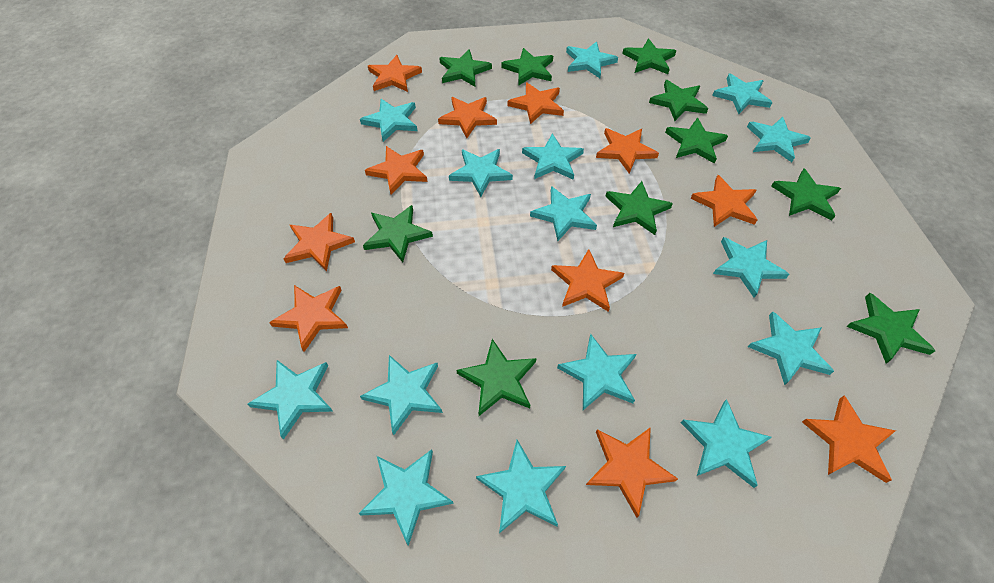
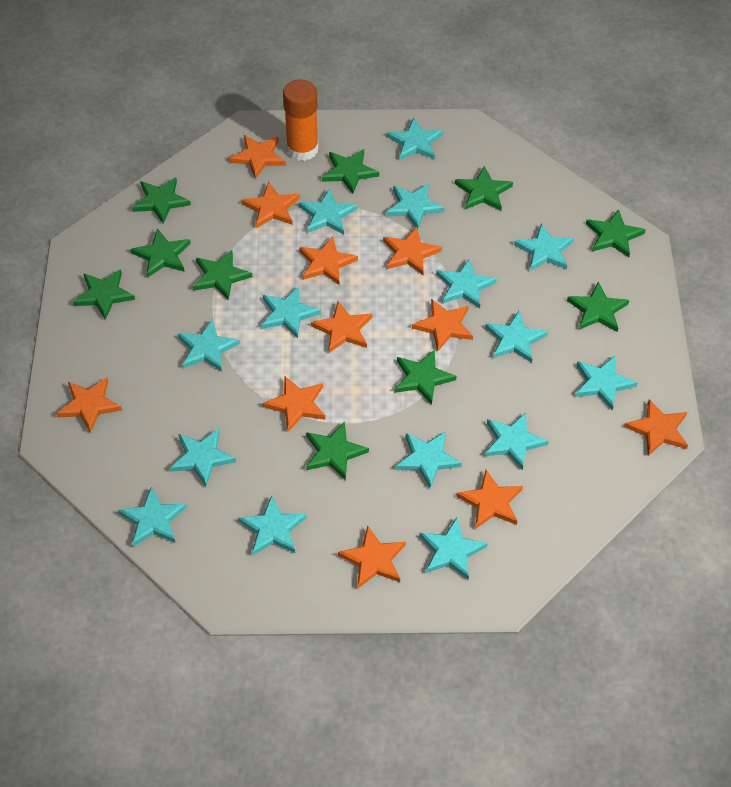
orange glue stick: none = 0 -> [283,79,319,161] = 1

